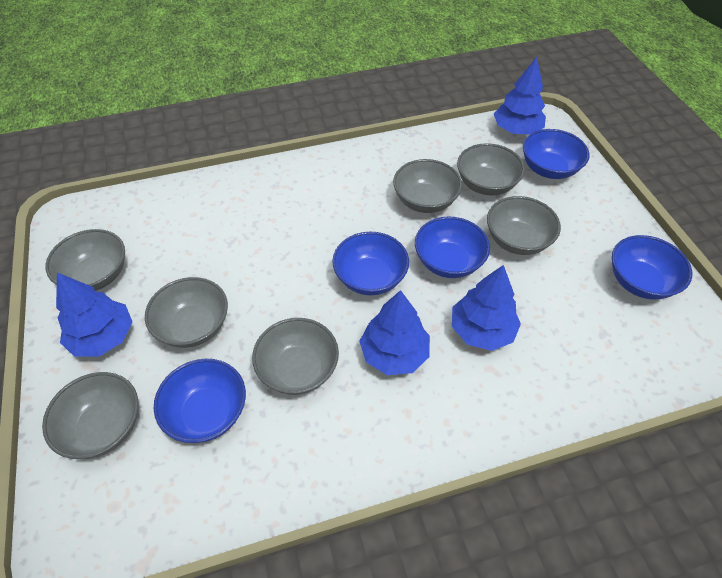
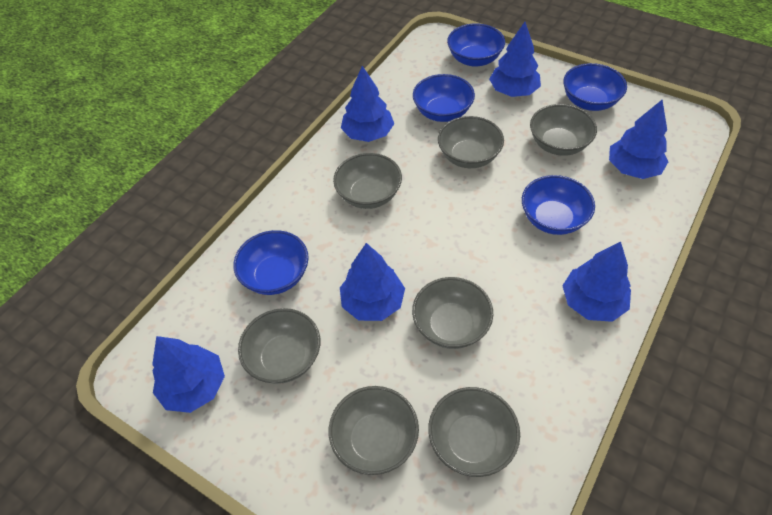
blue tree: [56,272,133,357] [359,290,430,375] [452,265,521,351] [494,57,546,135] = 4 -> [152,336,225,413] [340,243,405,321] [341,66,394,142] [489,22,541,97] [562,242,631,322] [609,100,669,179] = 6

